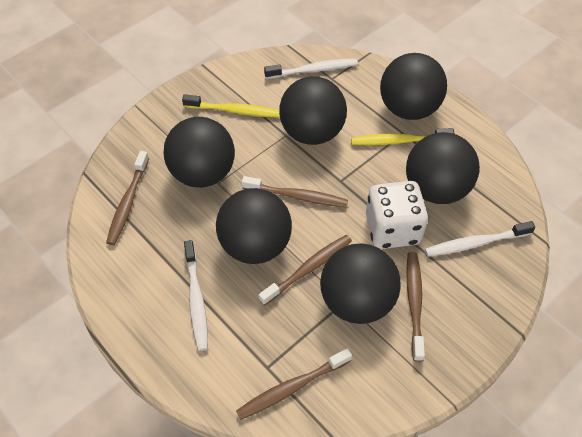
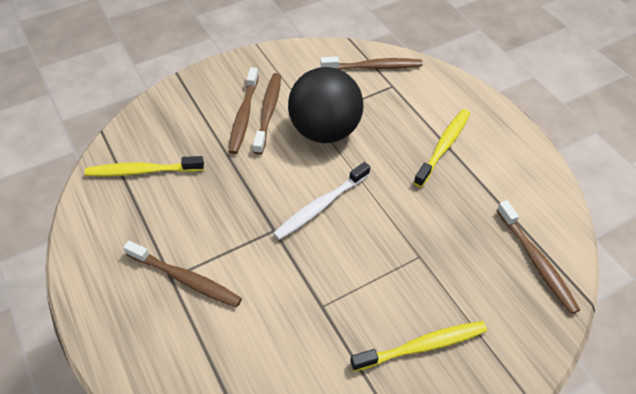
black ball: [163,117,235,188] [216,188,292,264] [279,76,347,145] [320,243,401,324] [380,53,447,120] [406,132,480,204] = 6 -> [288,67,363,143] = 1
white dice: [366,181,428,249] = 1 -> none = 0
white toothbrush: [184,240,208,351] [264,59,358,79] [425,221,535,257] = 3 -> [273,162,370,240] = 1
yellow toothbrush: [182,94,280,118] [351,128,455,145] = 2 -> [85,156,204,176] [350,321,487,372] [413,109,470,187] = 3

